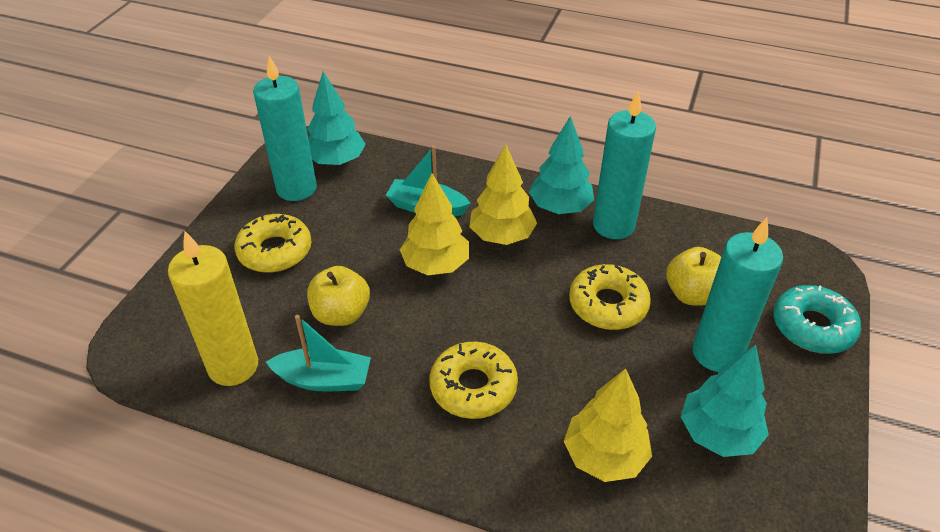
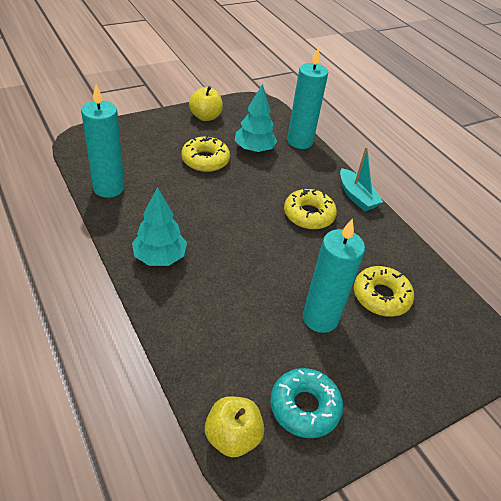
turquoise boat: [266,315,371,392] [386,146,470,217] = 2 -> [340,147,383,211] = 1
turquoise tree: [307,71,366,166] [529,116,594,214] [681,345,769,457] = 3 -> [132,187,187,266] [235,84,277,153] = 2
yellow candle: [168,231,258,386] = 1 -> none = 0
yellow tree: [400,173,469,275] [469,144,537,245] [564,368,652,482] = 3 -> none = 0

